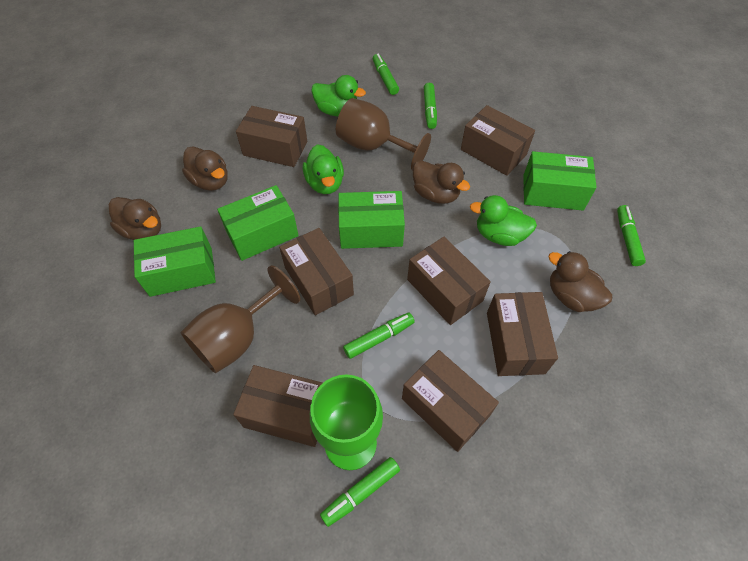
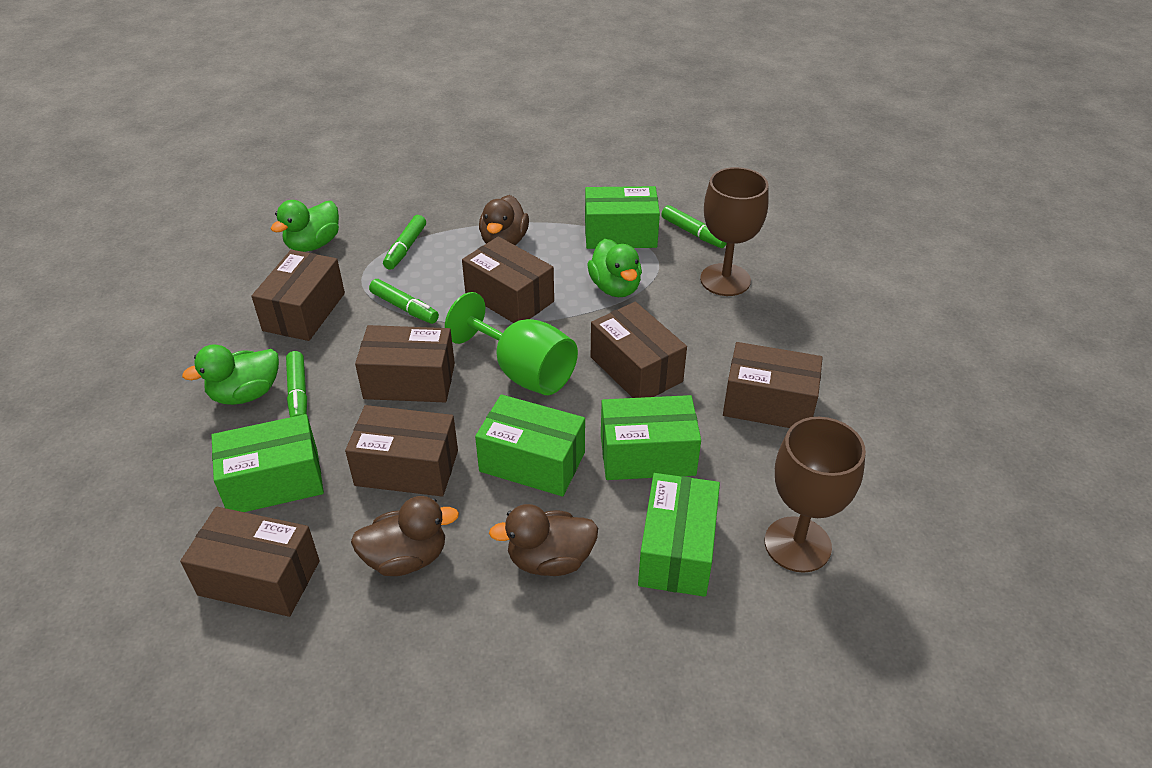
brown duck: [109,197,161,240] [182,146,228,191] [413,160,470,204] [548,251,612,312] = 4 -> [351,496,459,576] [479,195,529,245] [489,504,598,576] = 3
green box: [134,226,216,297] [217,185,299,261] [338,191,405,249] [523,151,597,211] = 4 -> [211,414,324,512] [475,394,585,496] [585,186,660,249] [601,395,701,480] [638,473,720,597] = 5
green marker: [320,457,400,527] [343,313,415,359] [373,54,399,95] [424,83,437,129] [617,205,646,266] = 5 -> [286,351,307,417] [369,279,439,324] [383,215,426,270] [661,205,727,248] = 4

